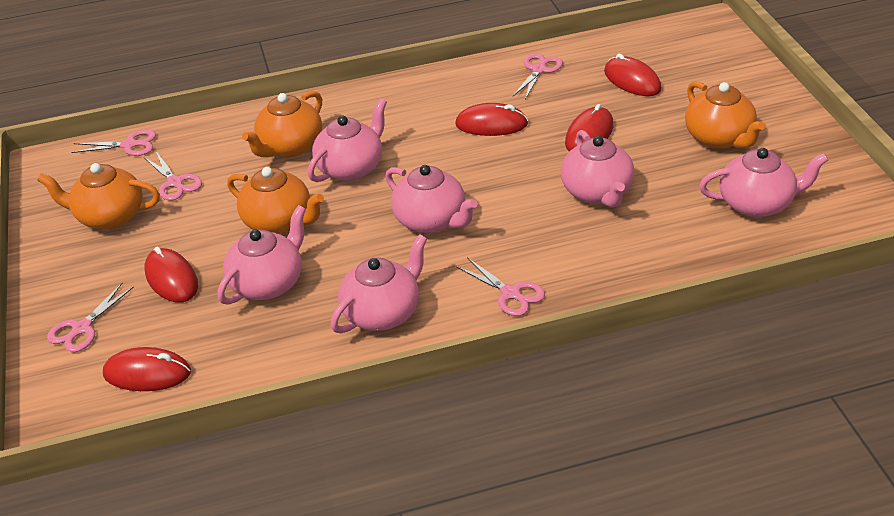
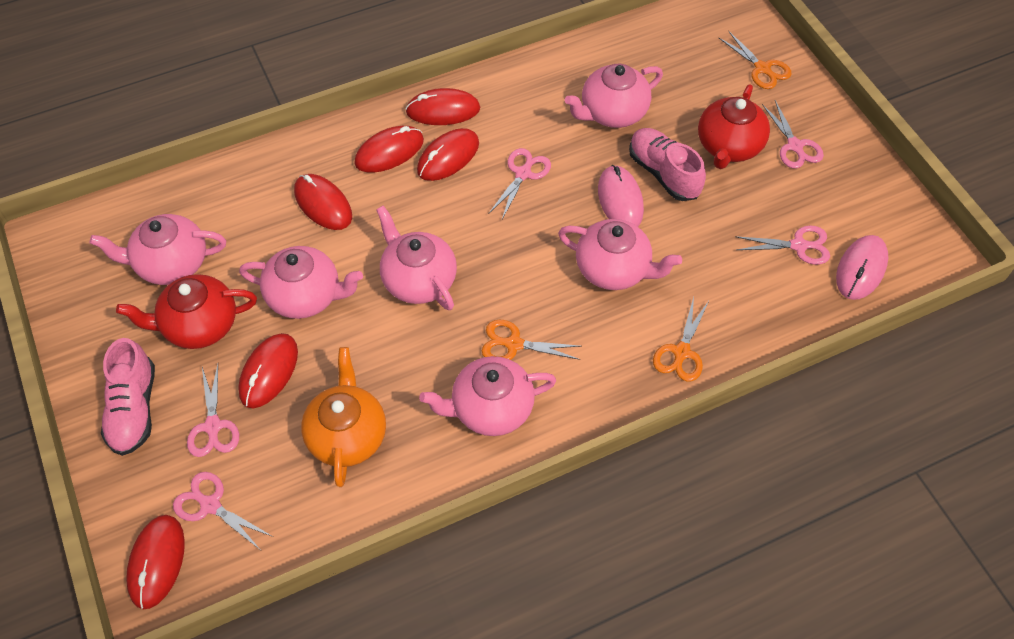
orange scissors: none = 0 -> [482,320,582,360] [653,297,709,382] [719,31,791,89] = 3
orange teapot: [37,163,160,230] [227,167,324,234] [242,91,322,157] [685,81,765,149] = 4 -> [301,347,386,487] = 1
pink mouse: none = 0 -> [598,165,644,227] [836,235,888,300] = 2
pink shoe: none = 0 -> [101,338,155,456] [629,128,706,201] = 2
red mouse: [103,347,191,391] [145,246,198,303] [455,103,528,136] [565,104,614,152] [604,54,661,96] = 5 -> [126,515,185,609] [238,333,298,408] [294,174,352,230] [354,126,424,173] [406,88,480,125] [417,128,479,181] = 6
red teapot: none = 0 -> [116,274,257,349] [698,84,770,169] = 2

